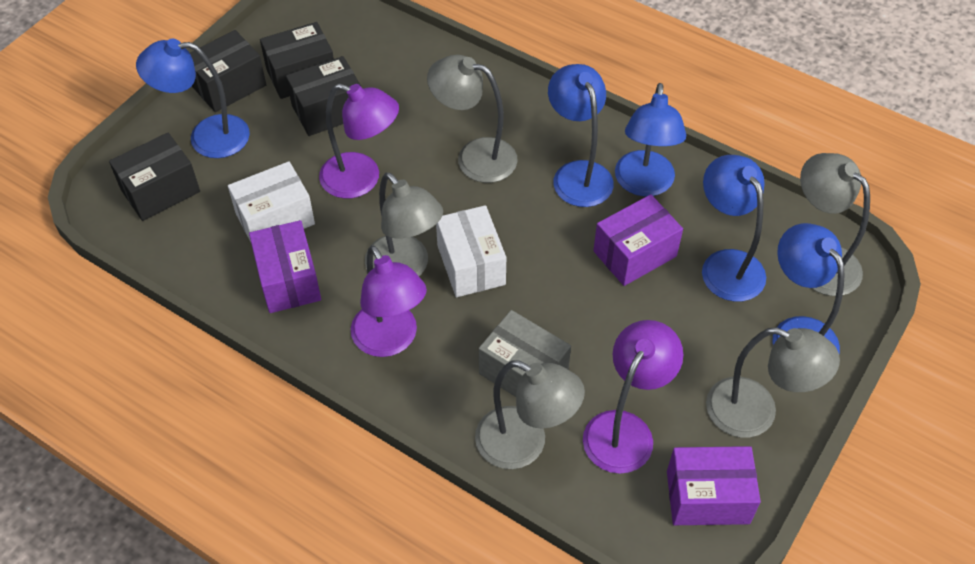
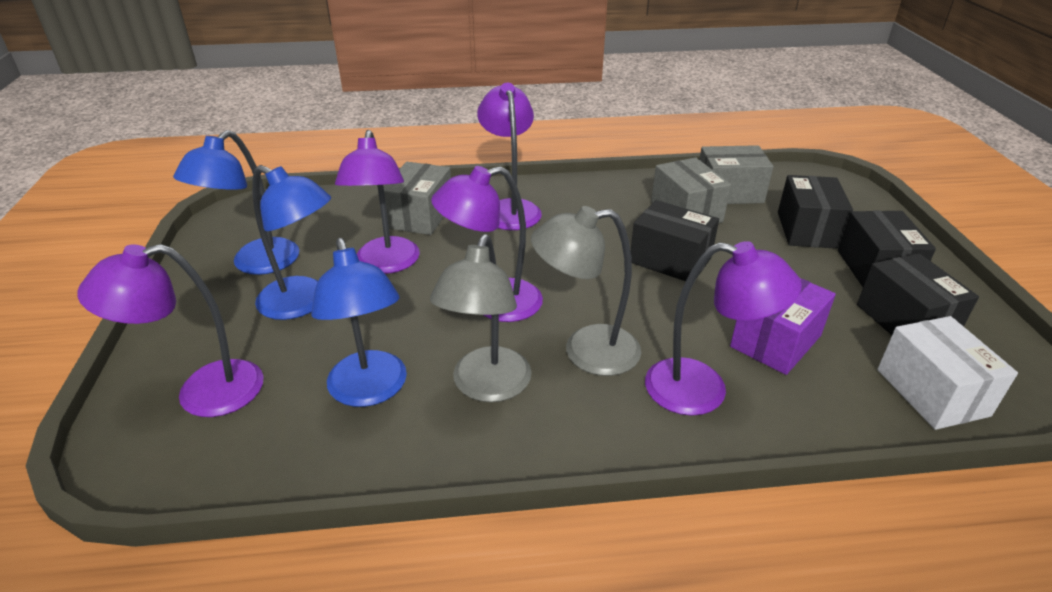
blue lamp: [136,39,250,158] [548,64,614,207] [615,83,686,196] [702,155,766,302] [772,223,845,354] = 5 -> [173,130,299,275] [252,165,331,320] [311,238,407,407] = 3
grey box: [479,310,571,397] = 1 -> [384,162,451,235] [651,157,731,223] [699,145,774,204] = 3
grey lamp: [365,172,443,276] [427,55,518,183] [475,360,585,469] [706,327,840,438] [800,153,870,296] = 5 -> [430,234,532,402] [531,206,641,376] = 2
purple box: [249,220,321,313] [593,194,683,286] [667,446,761,525] = 3 -> [730,278,836,375] = 1
purple lamp: [319,84,399,199] [351,245,427,357] [583,320,683,474] = 3 -> [77,244,264,417] [335,130,420,274] [431,166,543,322] [477,83,542,230] [645,241,802,416] = 5
white box: [228,161,315,242] [436,205,506,297] = 2 -> [877,316,1018,430] = 1

